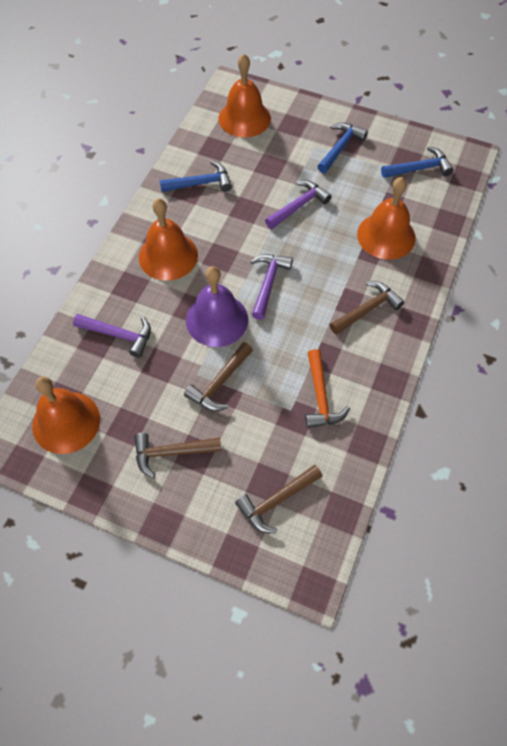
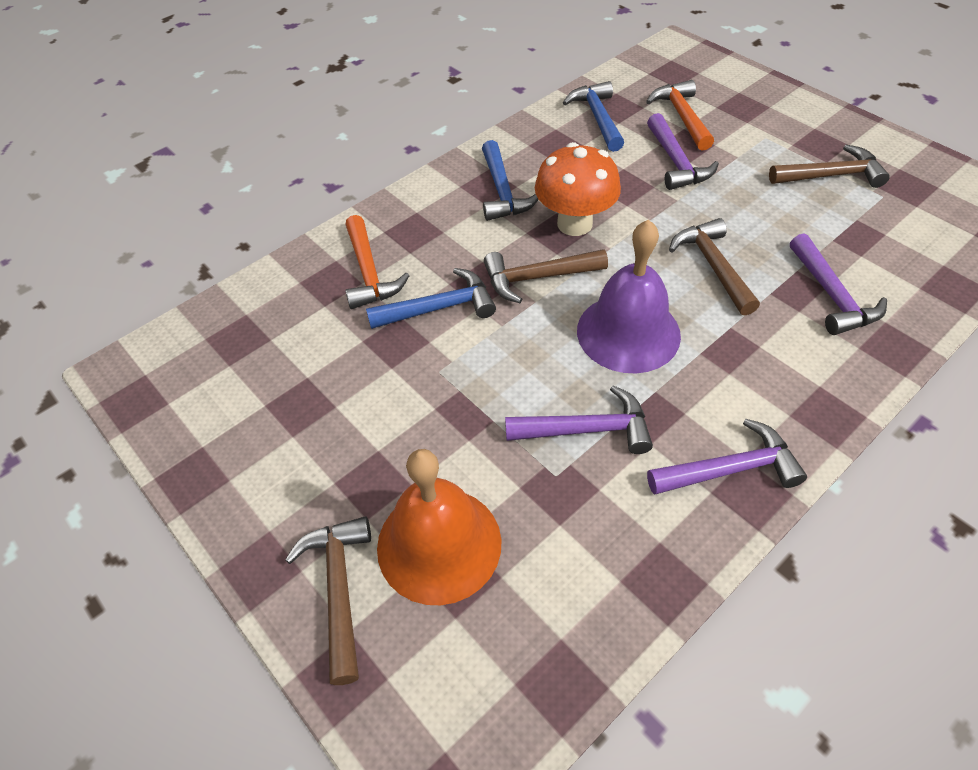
orange bell: [32,376,100,454] [139,198,198,281] [219,54,271,138] [357,177,416,260] = 4 -> [377,449,502,605] = 1
orange hammer: [305,349,350,428] = 1 -> [345,215,410,309] [646,80,714,150] = 2
orange mushroom: none = 0 -> [535,142,621,236] = 1
purple hammer: [73,314,151,358] [250,254,293,320] [265,180,332,229] = 3 -> [505,385,653,454] [647,113,719,190] [647,419,807,495] [790,233,887,335] = 4

